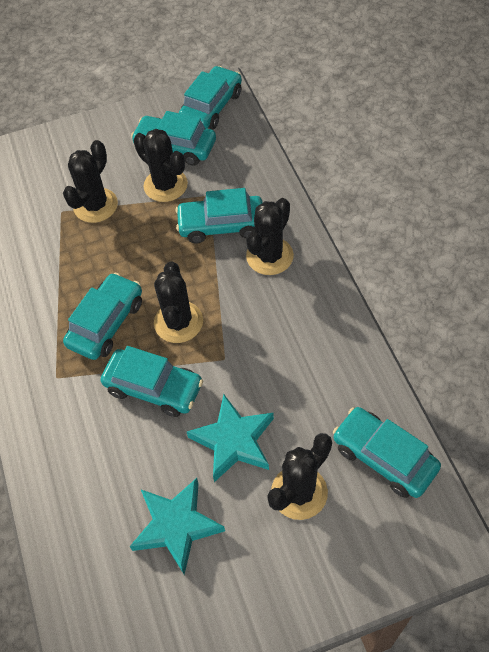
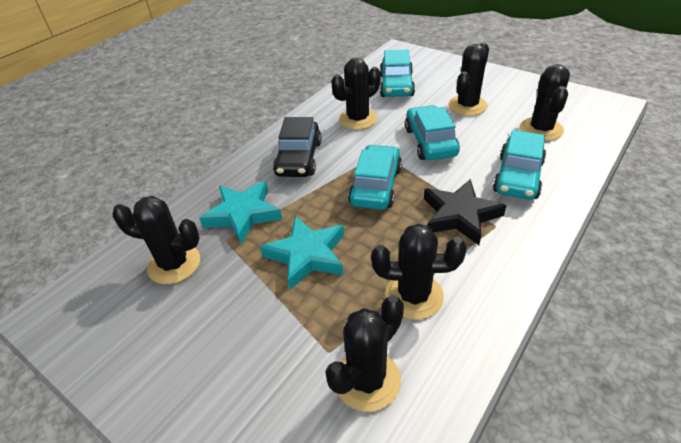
black cactus: [63,140,118,223] [134,129,188,202] [154,261,203,343] [246,198,294,275] [267,433,332,520] = 5 -> [112,196,200,284] [325,295,404,412] [331,58,381,130] [371,224,467,320] [448,43,489,116] [520,64,570,141] = 6
black car: none = 0 -> [273,117,322,177] = 1
black star: none = 0 -> [424,179,507,245] = 1
turquoise car: [63,273,142,360] [100,346,203,417] [131,111,216,166] [175,188,263,243] [179,66,242,130] [333,407,441,498] = 6 -> [348,144,402,210] [380,50,415,97] [405,105,460,160] [493,130,546,200] = 4

